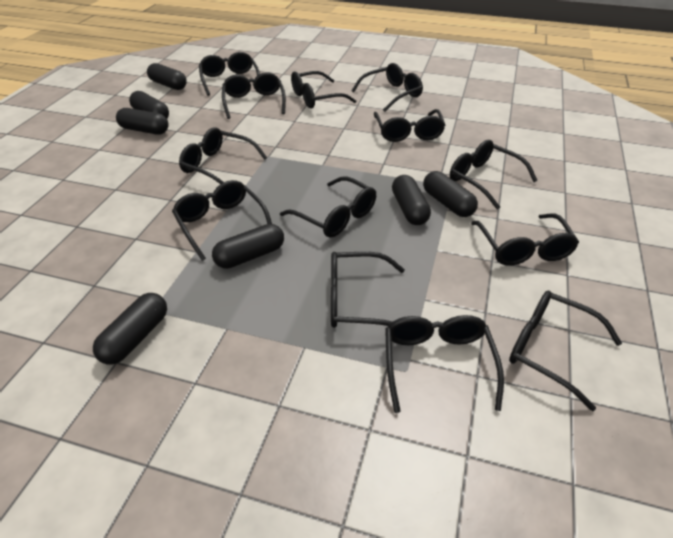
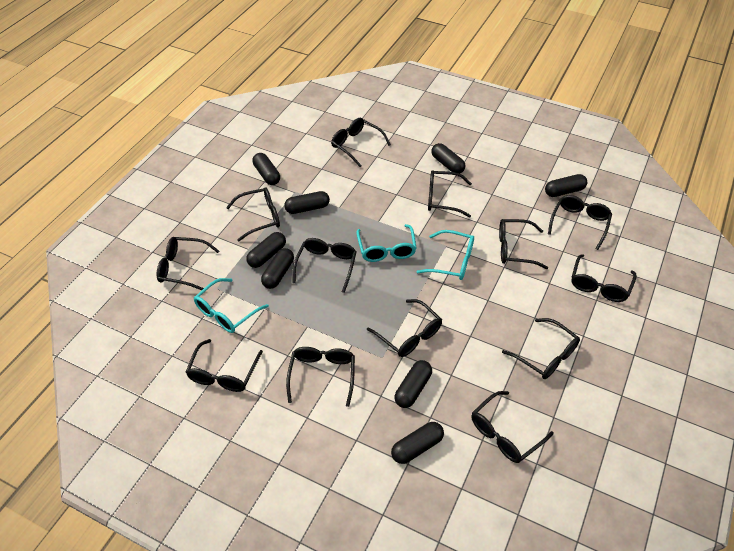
black capsule: [93,293,167,365] [116,108,169,134] [129,91,169,118] [147,63,187,90] [212,224,284,269] [392,175,431,225] [423,171,478,217] = 7 -> [246,232,286,268] [252,153,280,185] [261,248,294,289] [284,191,330,214] [391,422,444,464] [394,360,432,408] [431,143,465,174] [545,174,587,197] = 8
turquoise glasses: none = 0 -> [194,278,269,333] [356,224,417,262] [416,230,474,280] = 3

